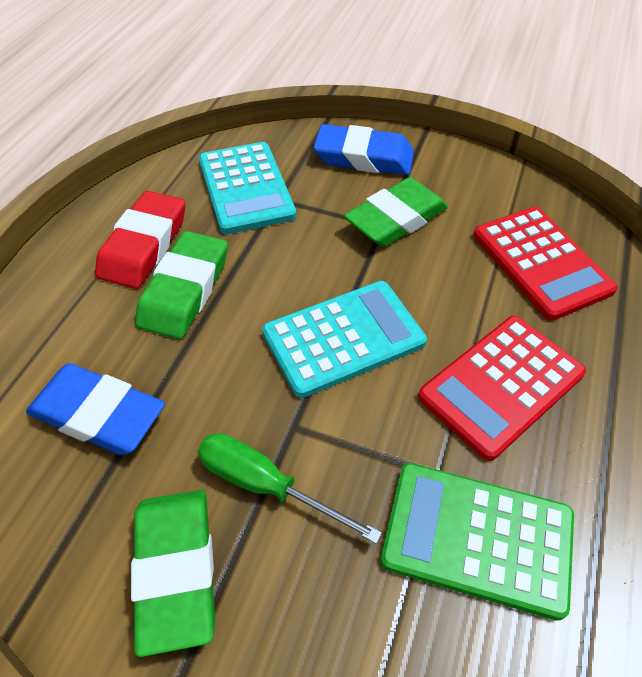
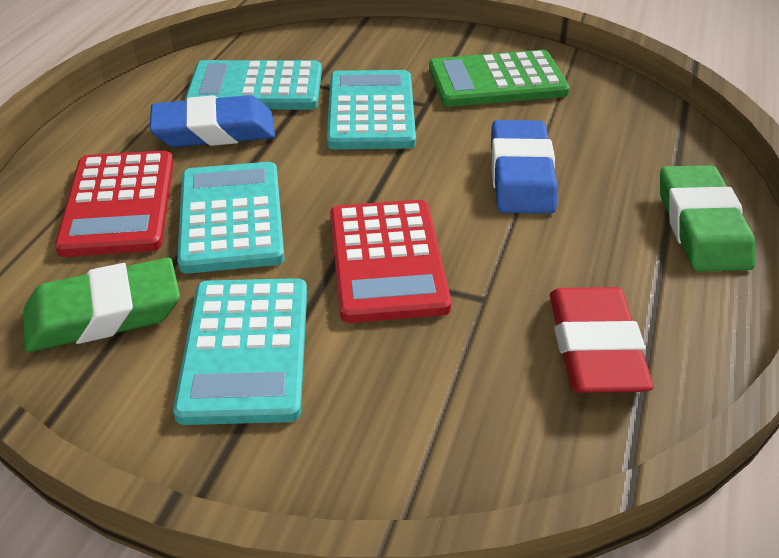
green eraser: [131,490,215,657] [135,231,228,339] [344,177,448,247] = 3 -> [23,258,180,352] [660,165,755,272] = 2
green screwdriver: [198,433,382,544] = 1 -> none = 0
turquoise calculator: [199,142,296,234] [262,281,427,398] = 2 -> [173,278,307,425] [177,162,285,274] [185,60,322,110] [327,70,416,149] = 4

